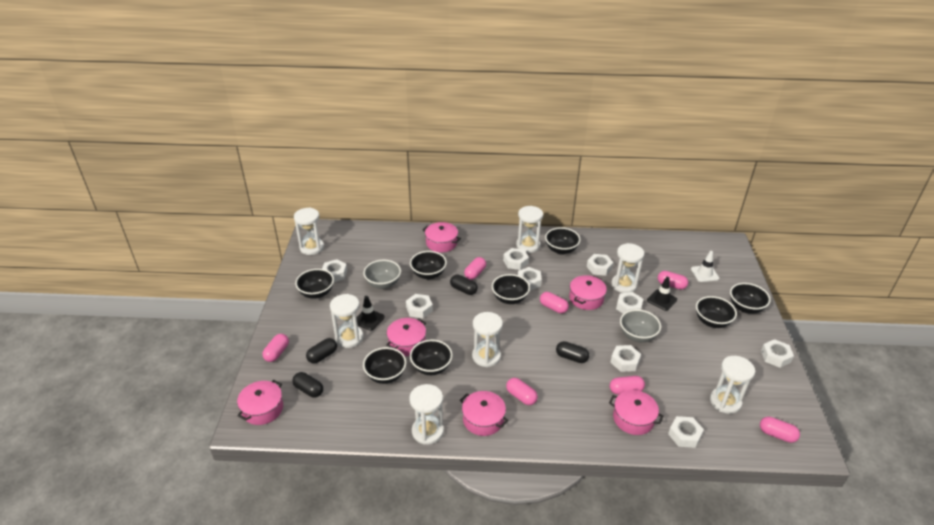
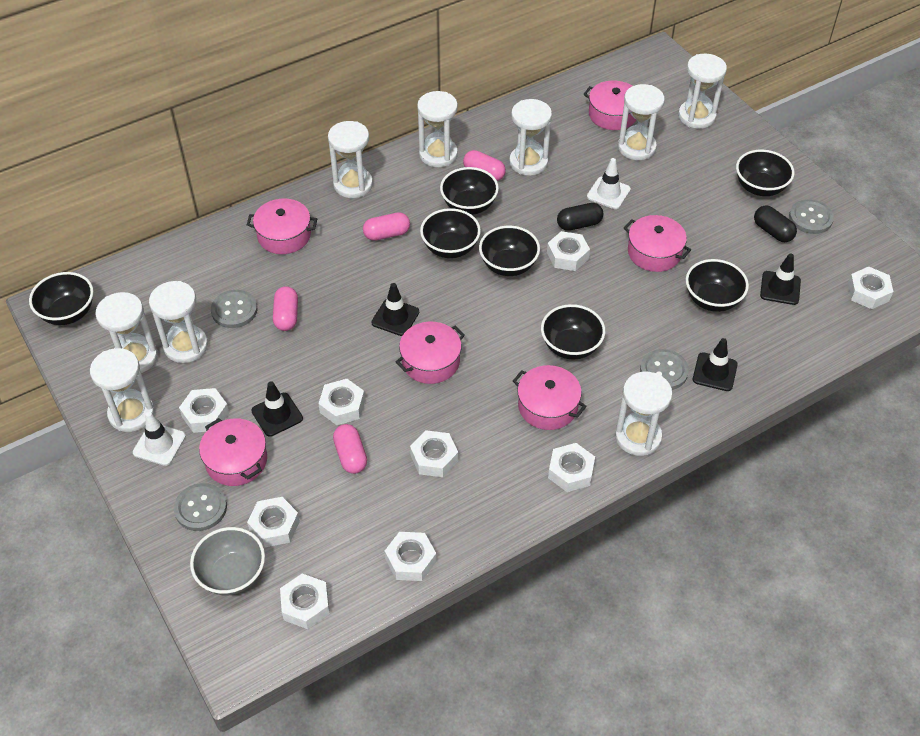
black bowl: [295,269,334,299] [363,347,406,384] [410,251,447,279] [410,340,453,375] [492,274,530,304] [545,227,581,255] [696,296,737,328] [730,283,771,314] = 8 -> [29,272,94,325] [420,208,481,258] [440,167,499,215] [479,226,540,276] [541,304,605,360] [686,259,749,312] [736,149,795,196] = 7
black capsule: [293,372,323,397] [306,338,337,364] [450,274,478,295] [556,341,589,363] = 4 -> [557,203,603,231] [754,206,797,242] = 2
black traffic cone: [356,296,385,331] [647,277,677,311] = 2 -> [251,381,303,437] [371,283,419,336] [693,338,738,391] [760,254,801,305] = 4
grey bowl: [363,260,401,289] [620,309,661,342] = 2 -> [190,527,265,595] = 1
grey button: none = 0 -> [174,483,227,531] [211,290,257,328] [640,349,689,390] [789,199,834,234] = 4
pink capsule: [262,334,289,362] [464,257,486,280] [506,378,538,405] [540,292,569,314] [610,376,645,395] [658,271,688,290] [760,417,800,443] = 7 -> [273,286,298,331] [333,424,367,474] [363,212,410,241] [463,150,506,181] = 4
white hourglass: [294,208,324,255] [330,294,363,348] [409,384,444,445] [472,312,503,367] [516,206,543,253] [611,243,644,293] [710,356,755,414] = 7 -> [90,348,155,432] [95,292,158,373] [149,281,208,363] [328,121,373,198] [417,91,458,167] [509,99,552,176] [615,372,672,456] [618,84,665,160] [678,54,727,129] = 9
white traffic cone: [691,251,719,282] = 1 -> [133,412,186,466] [587,158,631,209] = 2

